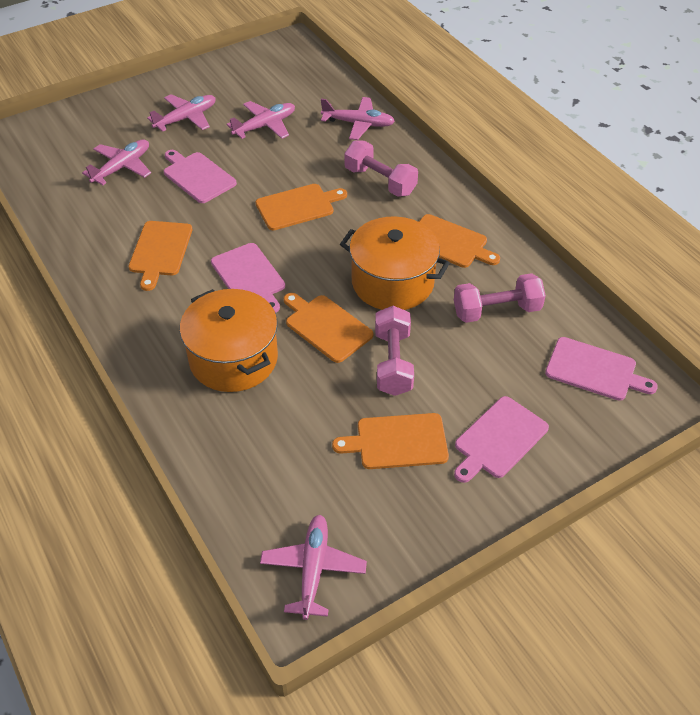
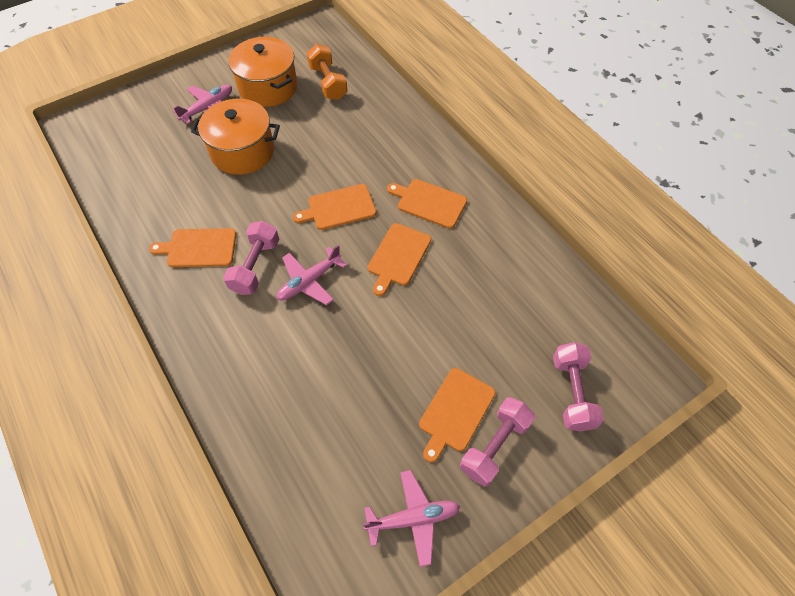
orange dumbbell: none = 0 -> [307,44,348,100] = 1
pink cutting board: [164,150,237,203] [211,243,285,313] [454,396,549,483] [545,337,658,401] = 4 -> none = 0
pink plane: [82,139,151,185] [147,94,215,132] [227,101,295,139] [260,515,367,620] [321,97,395,140] = 5 -> [173,85,232,124] [277,245,347,305] [363,470,460,567] = 3

